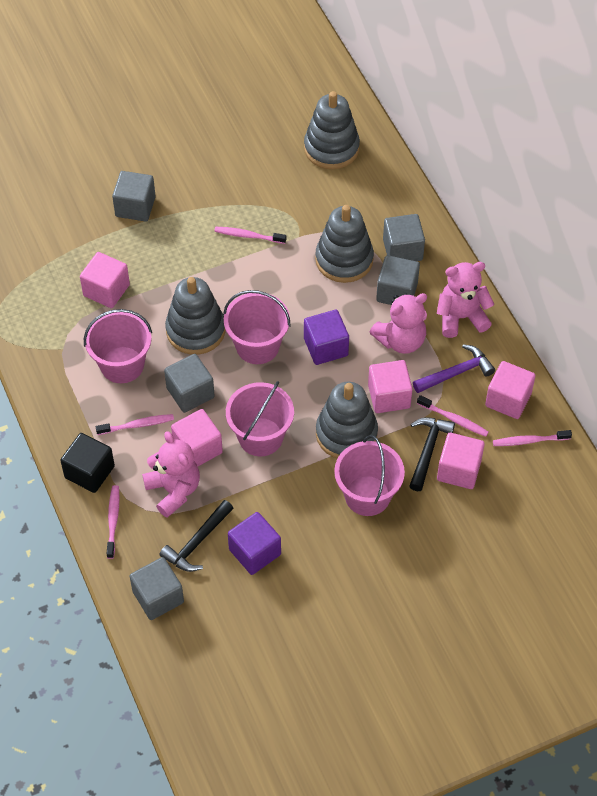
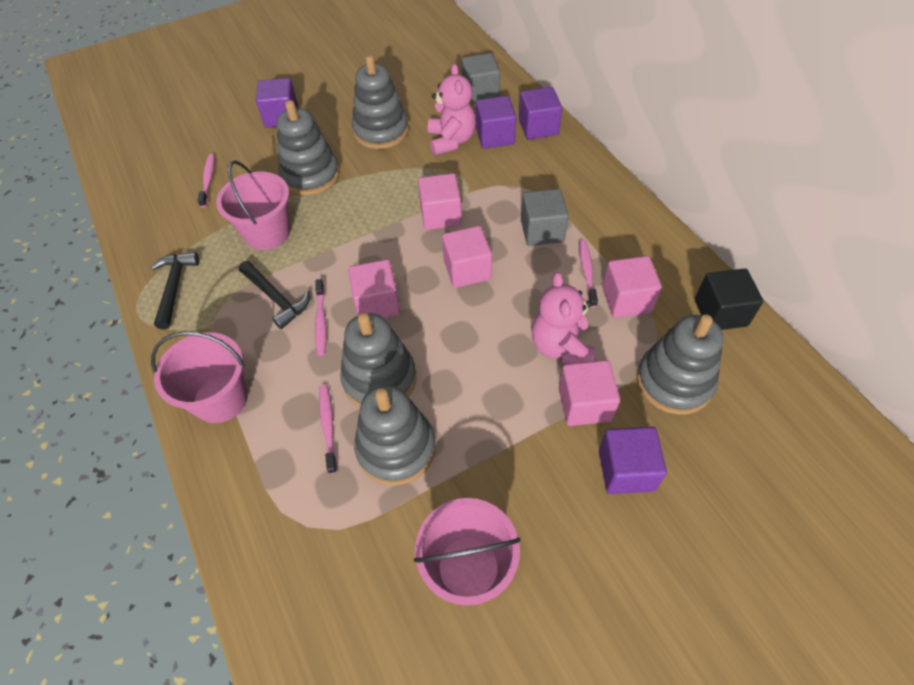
grey cube: [112,171,156,222] [130,557,184,620] [164,354,215,413] [376,255,420,305] [383,214,425,261] = 5 -> [461,53,500,104] [521,189,569,246] = 2
grey stacking toy: [165,277,225,355] [304,91,360,169] [315,205,374,283] [316,382,378,458] = 4 -> [277,100,340,196] [340,313,416,407] [352,55,409,149] [354,385,436,486] [637,314,723,415] = 5
pink bucket: [84,309,152,383] [223,290,291,364] [226,381,294,456] [334,435,405,516] = 4 -> [151,331,248,423] [216,160,290,250] [414,498,521,605] = 3
pink teddy bear: [142,431,200,518] [369,293,427,354] [437,262,494,338] = 3 -> [428,63,476,155] [532,272,595,364] = 2
pink toothbrush: [96,414,174,435] [107,485,120,559] [214,227,286,244] [417,395,489,437] [493,430,572,446] = 5 -> [198,154,215,207] [315,279,327,356] [319,385,337,474] [579,239,598,307] = 4
purple cube: [228,512,281,575] [304,310,349,365] = 2 -> [256,78,298,128] [476,96,516,149] [519,87,562,139] [599,427,667,494] = 4
purple hammer: [413,344,495,393] = 1 -> none = 0

